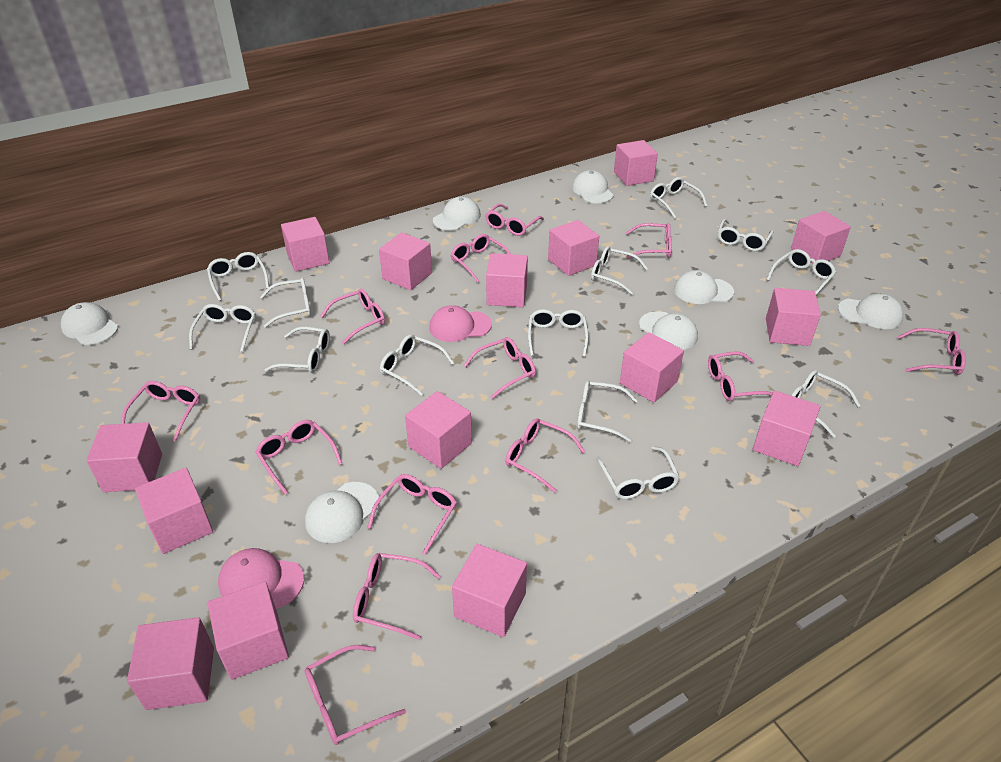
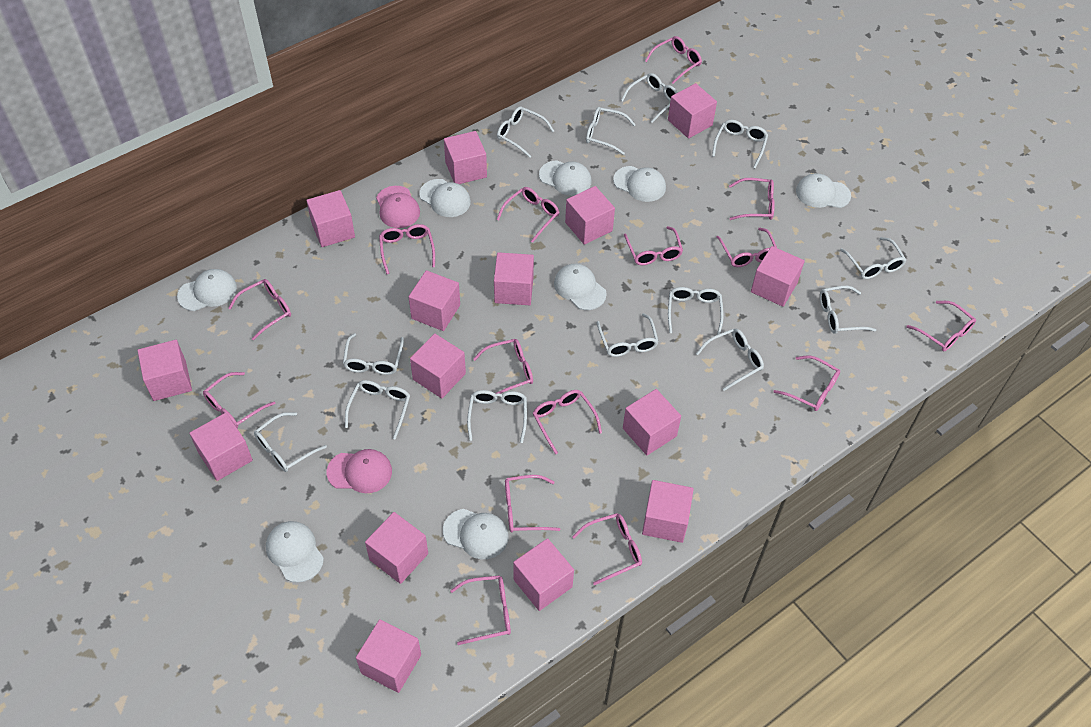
pink glasses: [121,381,200,442] [255,420,342,495] [305,645,406,745] [320,289,385,344] [353,553,440,640] [368,474,457,555] [451,234,511,283] [464,337,536,399] [485,204,544,236] [505,418,585,493] [626,223,672,259] [708,352,773,401] [898,328,966,375] = 13 -> [203,372,276,428] [228,279,291,341] [379,224,435,274] [450,575,511,645] [473,339,533,394] [497,187,560,243] [505,475,561,532] [533,390,602,454] [572,513,642,585] [624,226,683,265] [645,36,702,84] [717,228,777,267] [729,178,775,220] [773,355,840,411] [906,301,976,351] = 15
white cap: [61,302,118,345] [305,482,379,543] [433,197,481,231] [572,170,613,204] [639,311,698,350] [674,270,734,304] [838,294,903,329] = 7 -> [177,269,237,311] [266,521,324,583] [419,179,471,217] [443,509,509,559] [539,160,592,196] [554,264,607,310] [613,166,666,202] [796,173,851,208] = 8

